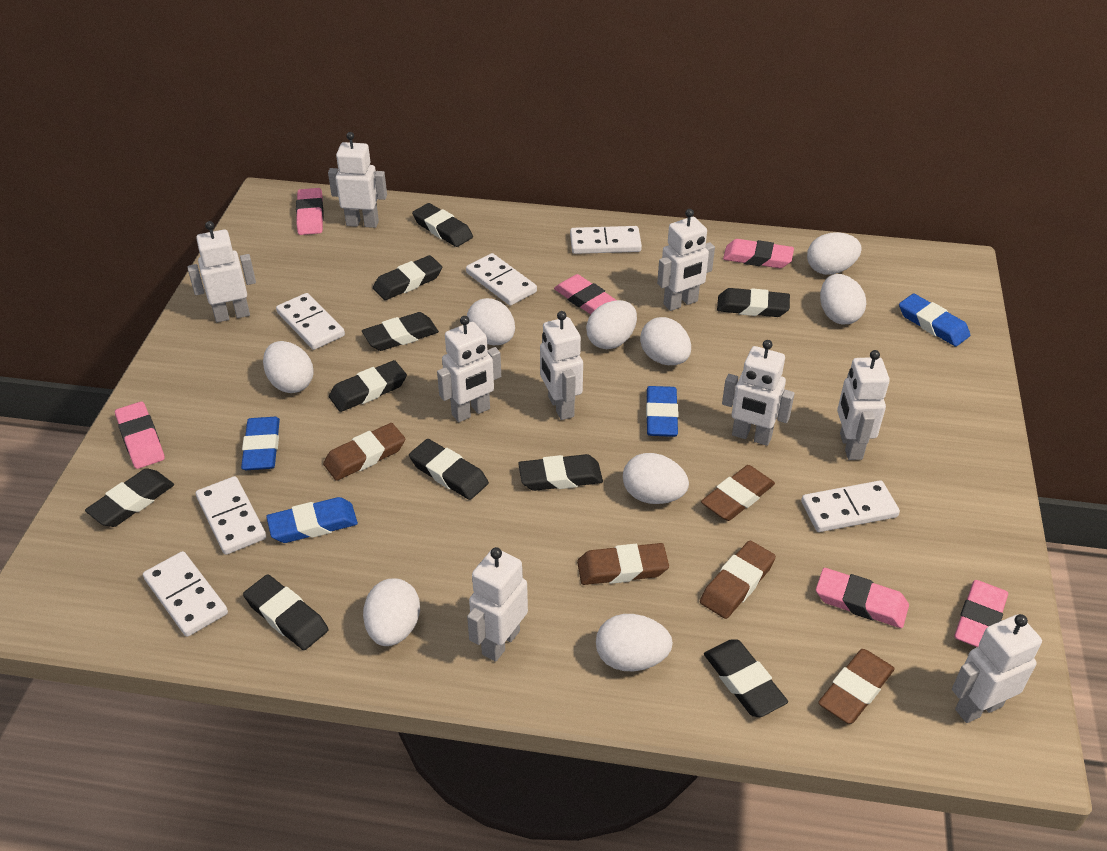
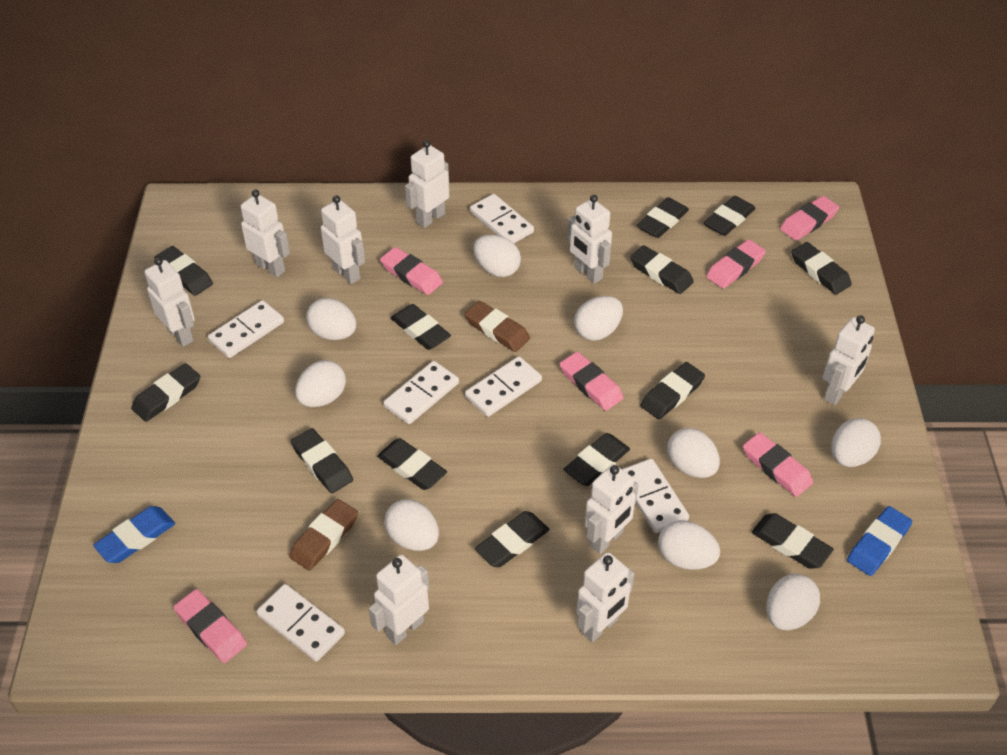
black eraser: [85,468,174,527] [243,574,329,650] [329,360,407,412] [362,312,439,351] [373,255,442,300] [409,439,489,500] [412,203,473,247] [518,454,603,491] [704,639,788,717] [717,288,790,317] = 10 -> [131,363,201,422] [154,246,213,296] [291,428,353,493] [377,438,447,490] [391,304,451,350] [475,511,549,567] [563,433,630,486] [630,245,694,294] [637,197,689,238] [640,362,705,419] [704,196,756,236] [752,513,834,569] [791,242,852,295] = 13
blue eraser: [241,417,280,470] [266,497,358,543] [646,386,679,437] [899,294,970,347] = 4 -> [93,506,175,563] [847,506,912,576] = 2
brown eraser: [323,423,405,481] [577,543,669,585] [700,541,776,619] [701,465,775,521] [818,649,895,724] = 5 -> [289,499,358,571] [464,301,530,352] = 2

